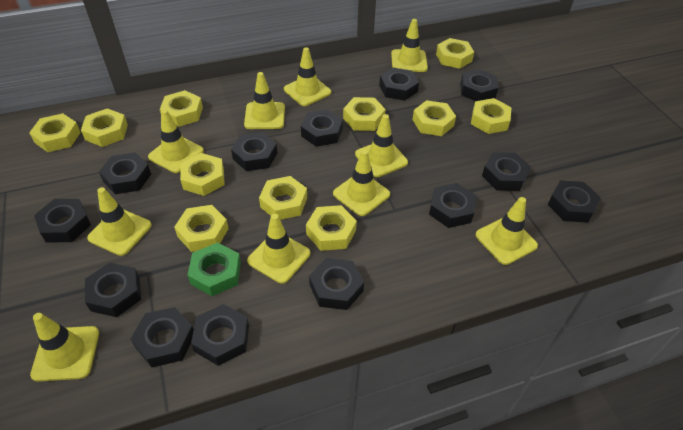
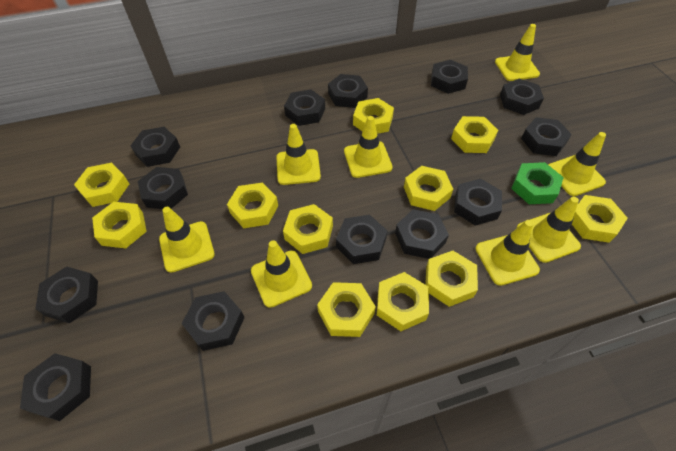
yellow traffic cone: [30,313,99,382] [87,187,152,256] [148,109,204,173] [244,72,285,129] [247,214,310,284] [284,48,331,106] [333,150,390,216] [355,114,408,177] [391,19,428,72] [475,197,538,265] = 10 -> [159,207,215,273] [251,240,312,308] [276,124,321,185] [344,116,393,178] [476,220,540,286] [495,24,540,81] [516,197,581,263] [548,132,606,196] = 8

